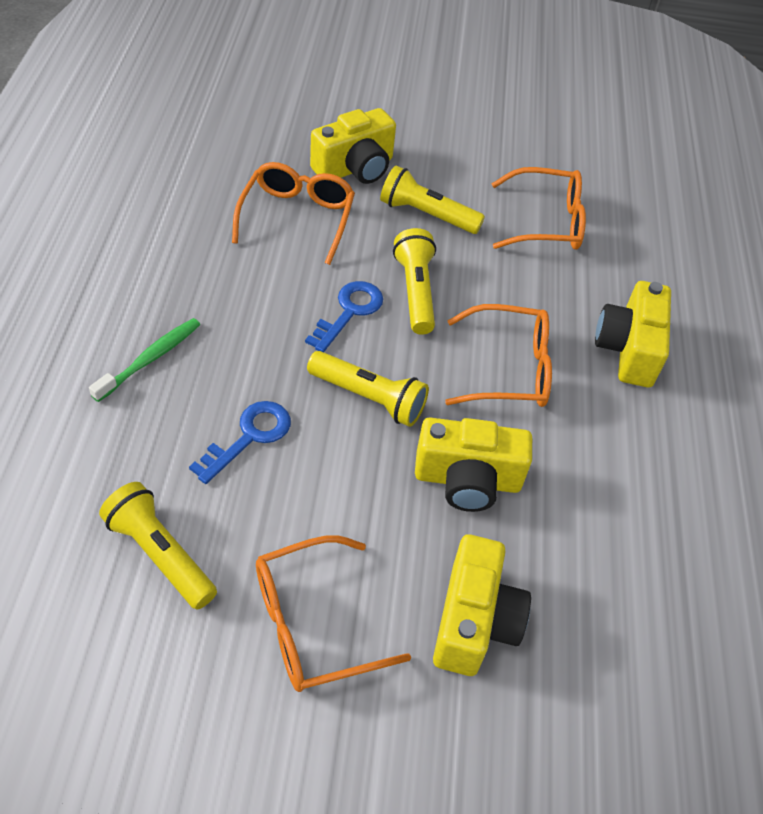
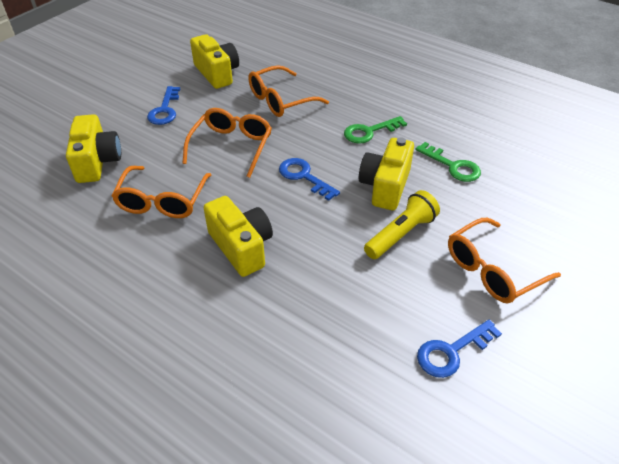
blue key: [189,401,291,484] [305,281,383,352] = 2 -> [147,86,180,125] [279,158,340,201] [417,320,502,378] = 3
green key: none = 0 -> [344,116,407,144] [416,142,481,182] = 2
green toothbrush: [89,318,201,402] = 1 -> none = 0
yellow flashlight: [99,482,217,610] [307,351,429,427] [380,165,485,234] [393,228,436,335] = 4 -> [364,190,440,259] = 1

